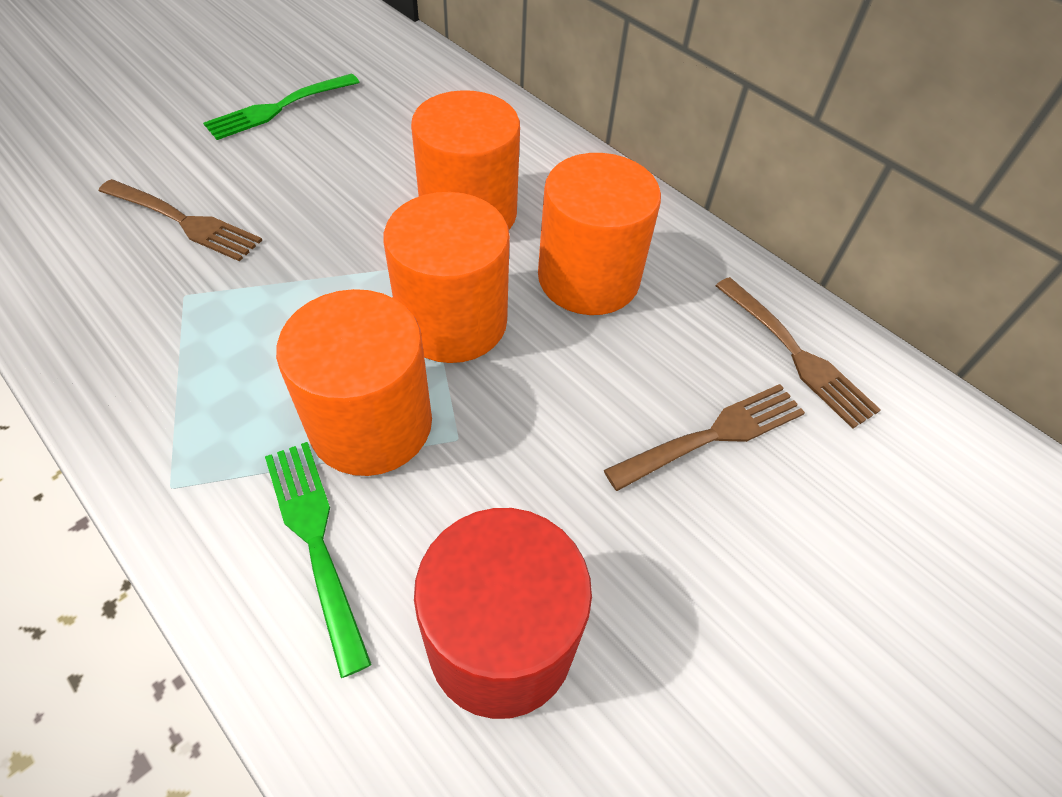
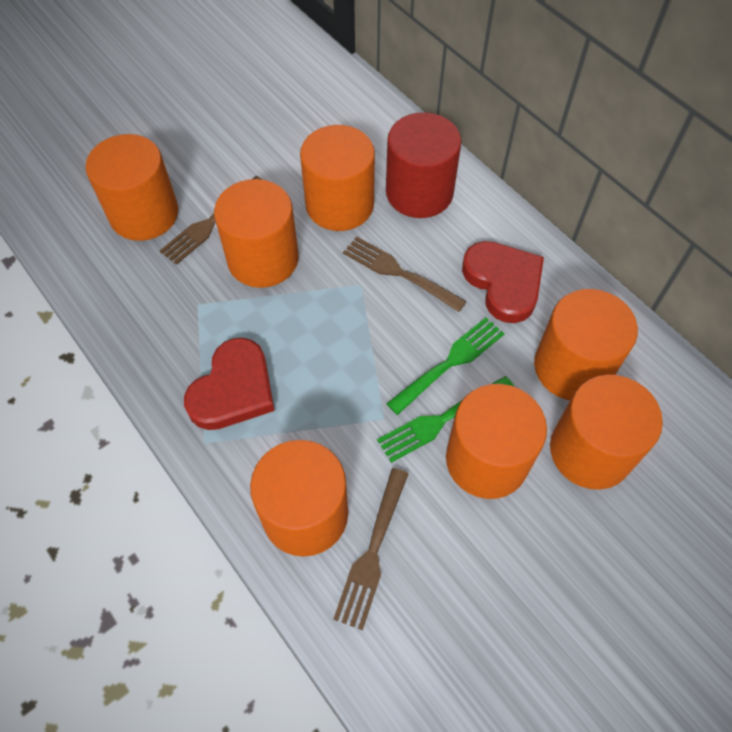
orange cylinder: [276,289,432,476] [383,192,510,363] [411,90,520,230] [538,153,661,315] = 4 -> [85,134,178,241] [214,179,299,288] [250,440,348,557] [300,125,375,231] [446,384,547,499] [534,289,638,400] [550,375,663,490] = 7
red heart: none = 0 -> [184,338,275,430] [462,241,544,323] = 2

